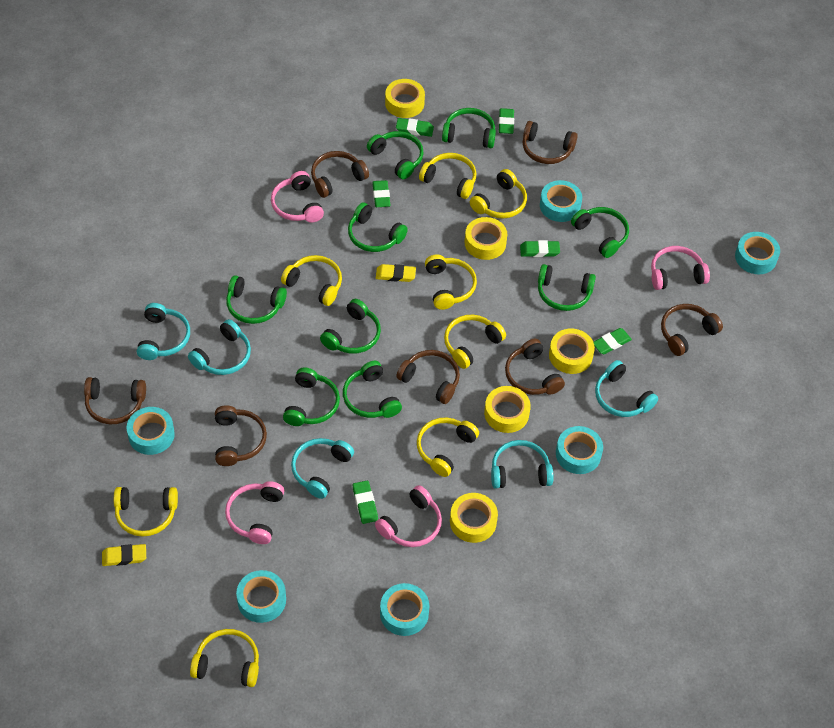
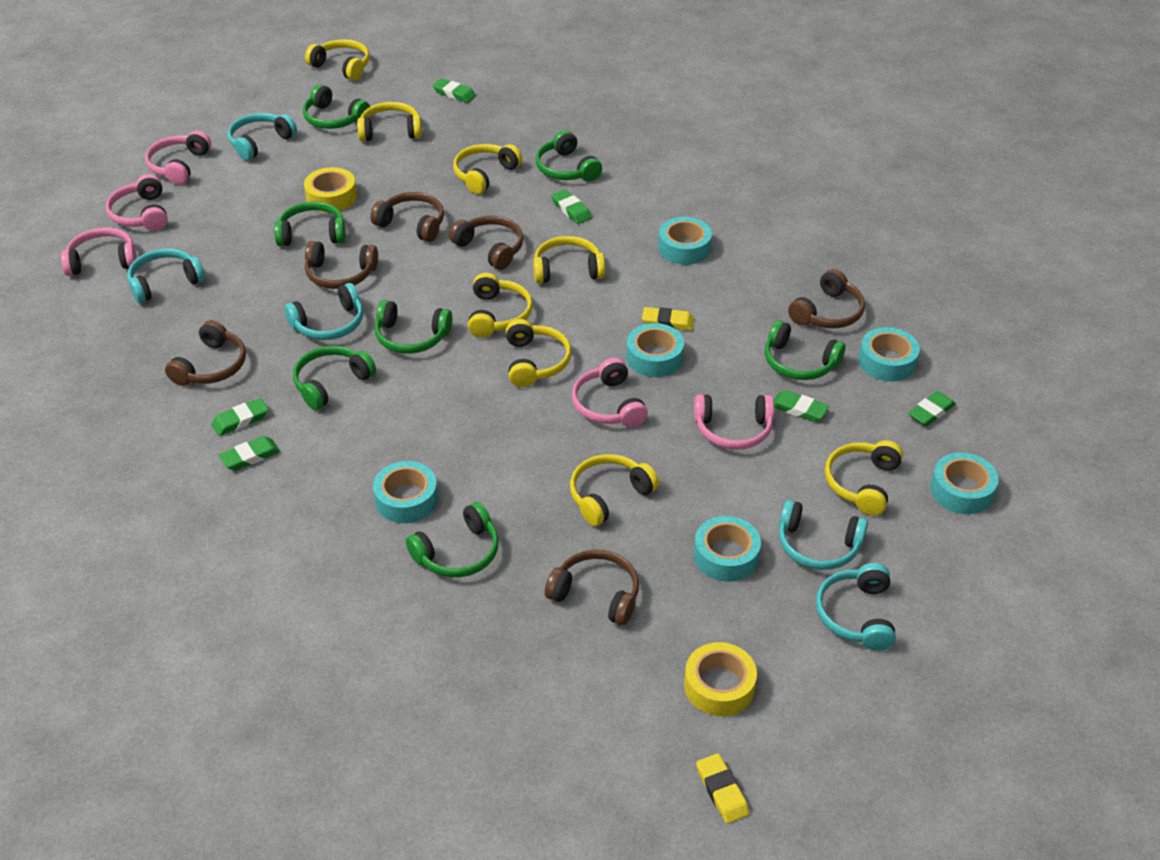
brown headphones: [84,377,146,424] [215,405,267,466] [311,151,369,198] [396,350,460,404] [505,339,565,395] [523,121,578,164] [661,304,723,356] = 7 -> [165,320,246,386] [305,241,378,289] [370,192,444,242] [449,216,523,270] [545,549,639,626] [788,269,865,328] = 6
green headphones: [226,275,287,324] [283,367,340,426] [320,299,381,354] [343,361,402,418] [348,202,408,252] [367,131,424,179] [442,108,496,148] [538,264,596,311] [571,207,629,258] = 9 -> [274,202,346,246] [293,346,376,410] [303,84,370,129] [375,300,453,354] [406,502,499,577] [535,130,602,182] [765,320,846,380] = 7
pink headphones: [225,481,284,544] [271,171,324,223] [375,485,442,547] [651,246,710,290] = 4 -> [61,227,137,276] [106,174,168,231] [145,131,211,185] [572,358,648,427] [694,394,774,450] = 5
yellow tape: [385,79,425,118] [450,493,498,543] [465,217,508,260] [484,386,531,433] [549,329,595,374] = 5 -> [304,167,357,213] [684,642,757,716] = 2

